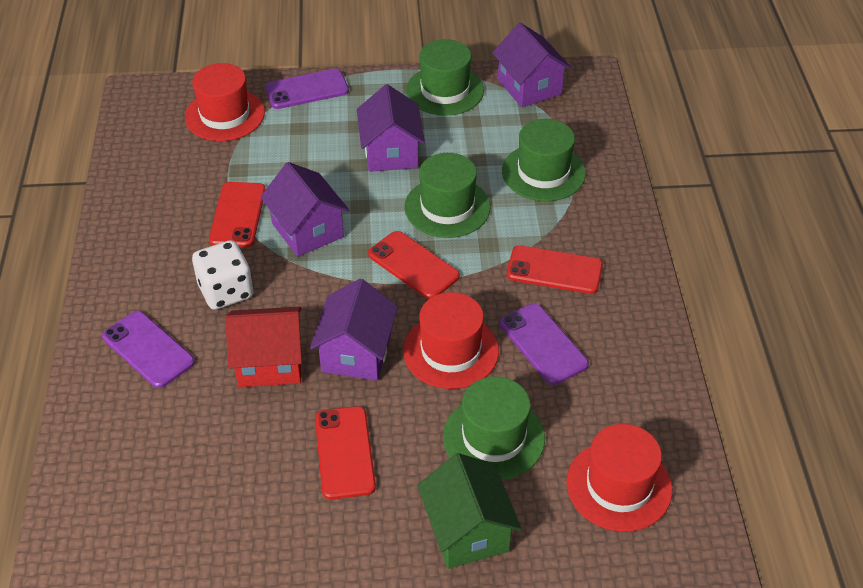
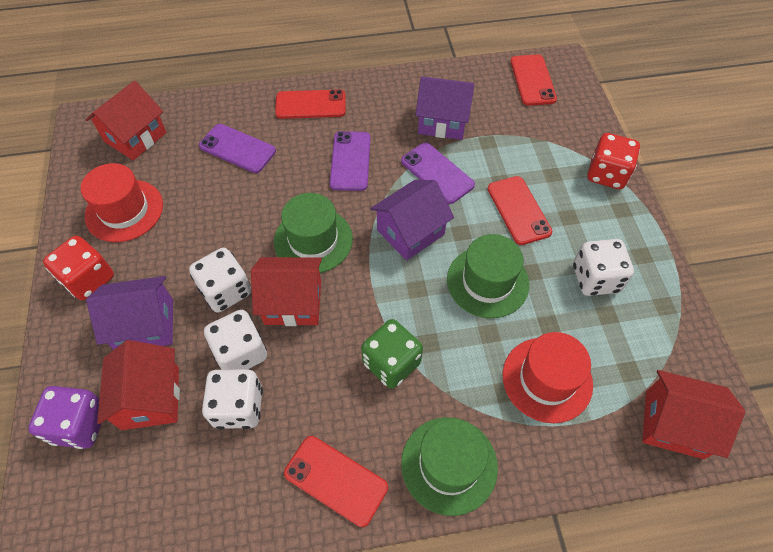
green dice: none = 0 -> [361,319,423,389] = 1
green hat: [404,153,491,238] [406,39,484,116] [443,377,545,480] [502,119,586,201] = 4 -> [274,193,353,273] [401,417,498,516] [447,234,529,318] = 3
green house: [417,453,521,569] = 1 -> none = 0
purple dice: none = 0 -> [28,386,102,449] = 1
purple house: [260,162,350,257] [310,279,398,381] [357,84,425,172] [492,23,571,107] = 4 -> [86,276,173,350] [370,180,454,261] [415,76,475,140] = 3
red dice: none = 0 -> [43,236,114,300] [587,133,640,189] = 2
red hat: [185,63,265,141] [403,292,499,389] [566,424,672,532] = 3 -> [81,163,163,242] [503,332,593,423] = 2
red house: [225,307,302,387] = 1 -> [86,81,167,160] [97,340,180,430] [251,257,322,326] [642,370,745,459] = 4
white dice: [192,240,253,310] = 1 -> [189,248,251,313] [202,369,263,429] [204,310,267,370] [573,239,634,296] = 4

